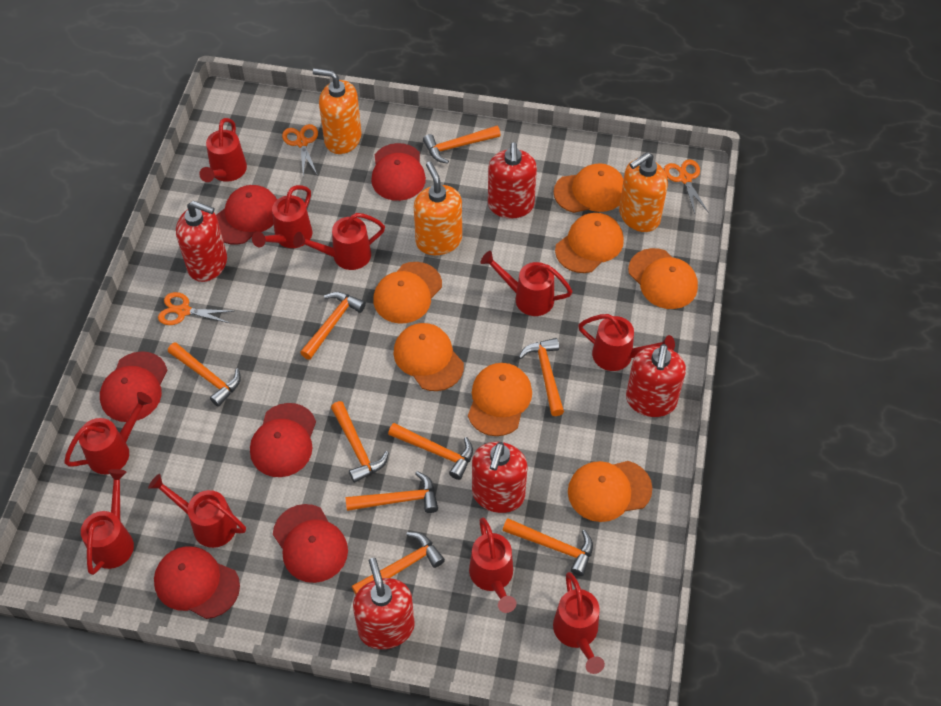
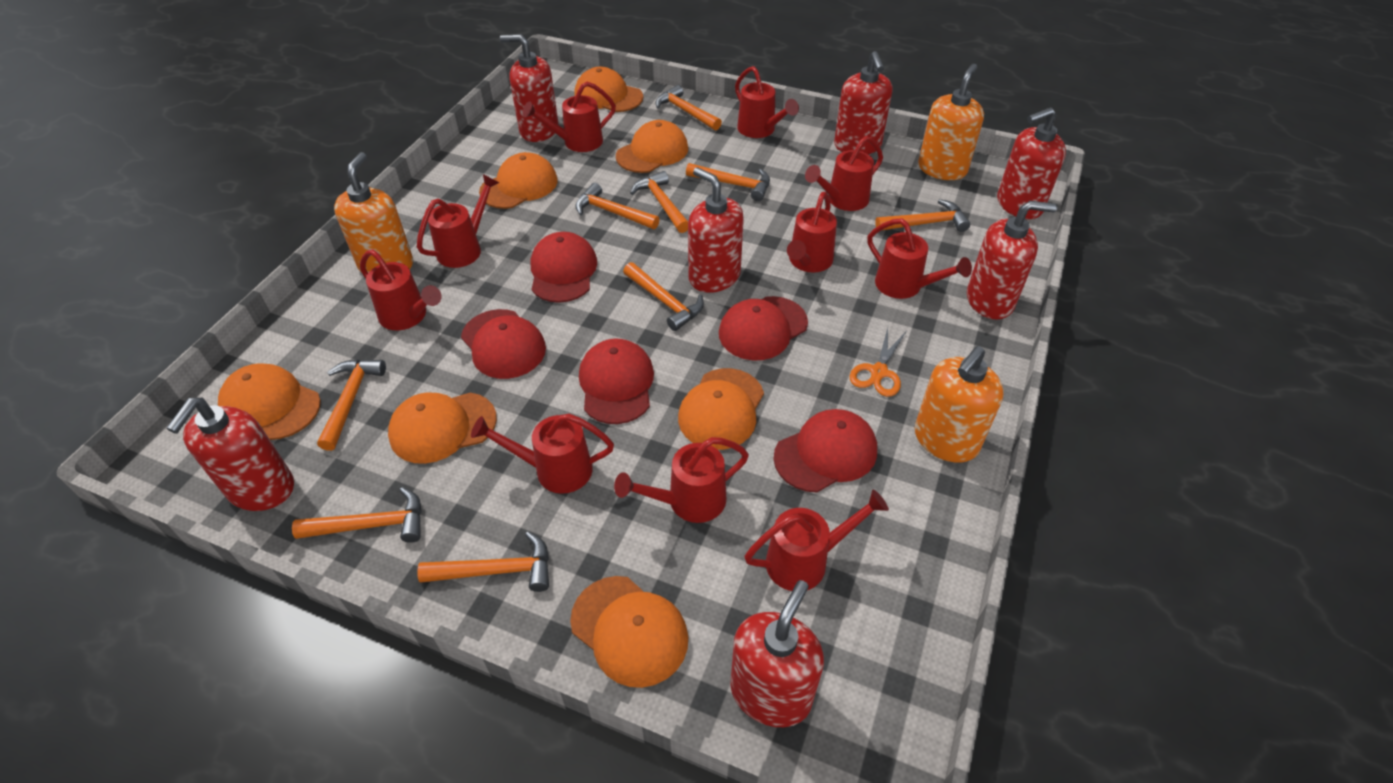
orange scissors: [158,292,233,325] [282,124,318,176] [664,160,709,214] = 3 -> [850,328,907,397] = 1
red cap: [100,351,167,422] [154,546,240,619] [216,185,277,245] [250,403,316,477] [273,504,348,583] [371,143,426,201] = 6 -> [461,309,546,379] [531,232,597,303] [579,339,654,424] [719,296,808,360] [774,409,877,492] = 5
red soap dispenser: [176,201,227,282] [353,558,415,649] [472,442,528,513] [488,142,537,218] [626,344,686,417] = 5 -> [167,398,294,511] [500,34,558,142] [688,167,744,293] [730,580,824,727] [834,51,892,154] [967,201,1057,320] [997,107,1066,219] = 7

